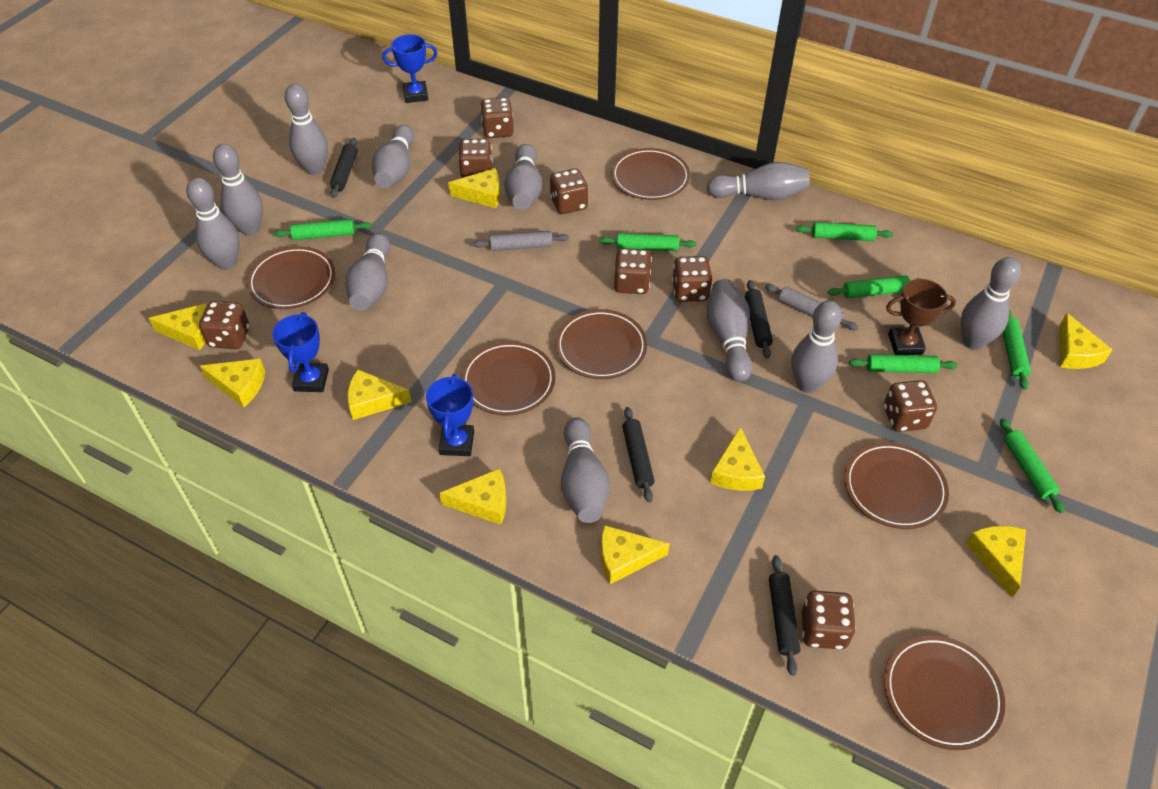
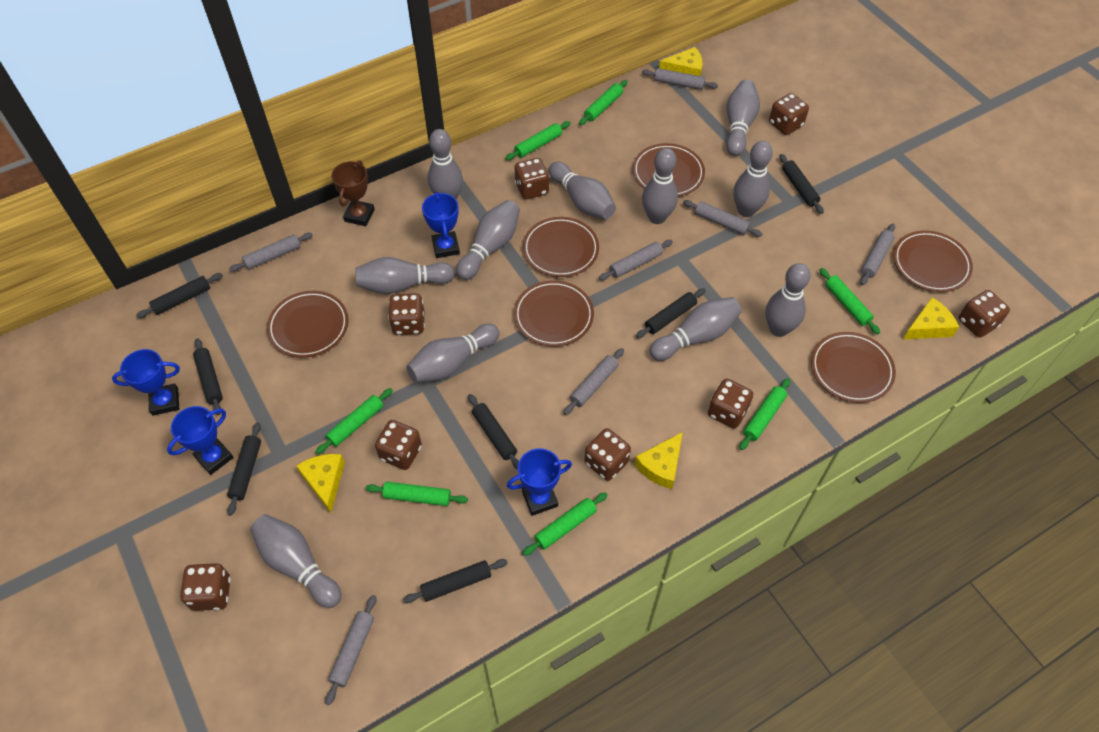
black rolling pin: [330,138,358,198] [622,407,654,503] [745,280,773,359] [769,555,800,676] = 4 -> [136,273,223,318] [193,338,223,415] [227,422,261,515] [403,559,508,603] [468,394,519,470] [636,288,706,338] [779,154,824,214] = 7
blue trophy: [272,312,329,392] [382,34,437,103] [426,374,474,456] = 3 -> [112,349,180,416] [167,406,234,475] [422,192,460,258] [507,448,572,516] = 4
grey rolling pin: [473,231,569,251] [765,284,859,330] = 2 -> [229,233,313,272] [325,595,376,705] [563,348,624,415] [599,240,673,280] [642,68,718,90] [683,200,762,237] [860,224,895,285] = 7
yellow cheese: [149,303,207,350] [200,359,265,407] [348,369,412,420] [439,468,506,525] [448,168,500,208] [601,525,669,584] [710,426,765,491] [966,526,1026,597] [1059,313,1112,369] = 9 -> [296,454,345,513] [634,432,683,489] [659,47,702,76] [903,297,959,339] = 4

